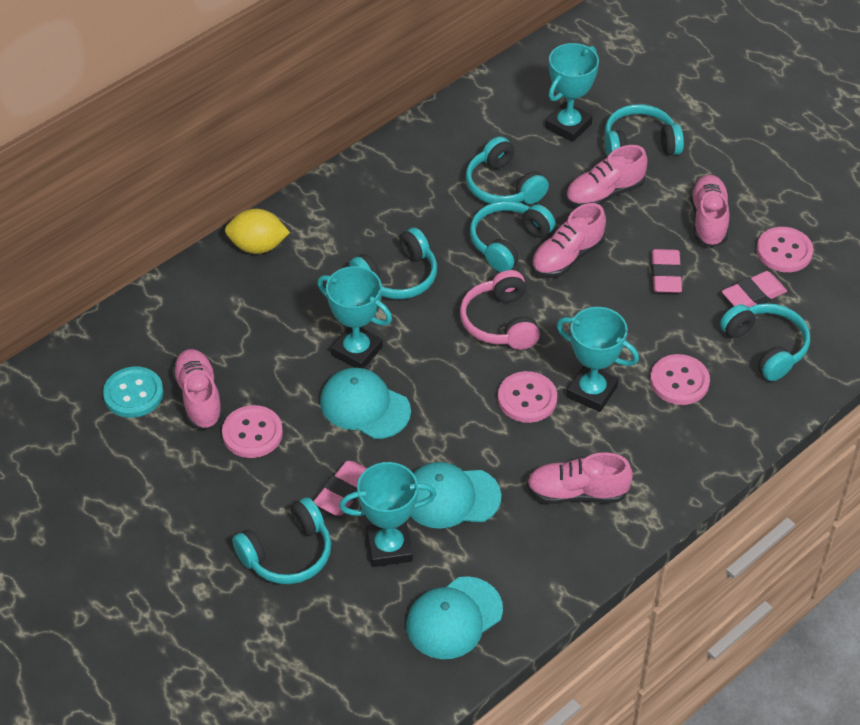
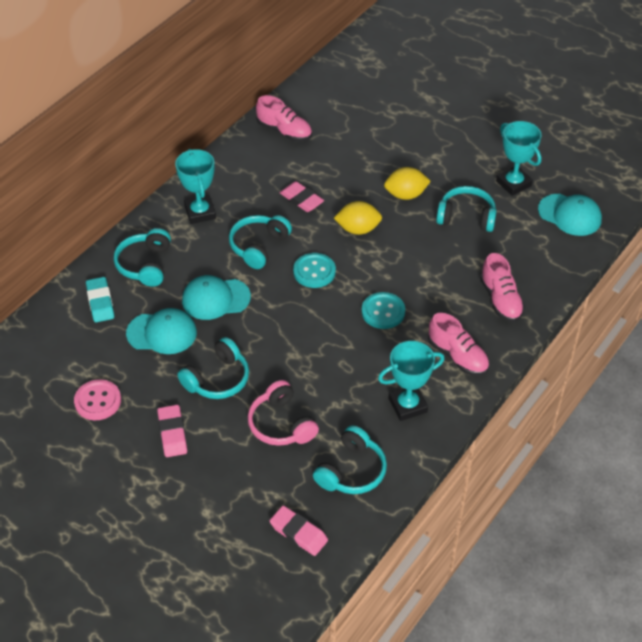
pink button: [222,405,283,458] [498,371,557,423] [650,354,710,405] [756,227,813,272] = 4 -> [74,379,121,420] = 1
pink shoe: [172,349,223,430] [527,452,633,504] [531,203,606,278] [565,145,648,207] [690,175,729,247] = 5 -> [256,95,312,142] [428,313,489,376] [480,253,525,322] = 3
turquoise button: [103,367,164,418] = 1 -> [293,253,336,288] [362,292,405,329] = 2
turquoise eraser: none = 0 -> [86,277,114,322] = 1
turquoise headphones: [232,498,331,584] [349,228,437,299] [466,136,549,204] [470,201,555,272] [605,104,684,157] [720,303,810,381] = 6 -> [114,228,171,287] [177,337,249,399] [229,215,292,269] [313,425,387,494] [436,186,497,232] = 5
turquoise trophy: [317,266,392,368] [339,462,436,567] [545,43,599,142] [557,307,639,412] = 4 -> [175,149,216,224] [378,341,444,421] [496,121,542,196] = 3
yellow lemon: [225,209,290,254] = 1 -> [334,201,382,235] [384,167,431,200] = 2

